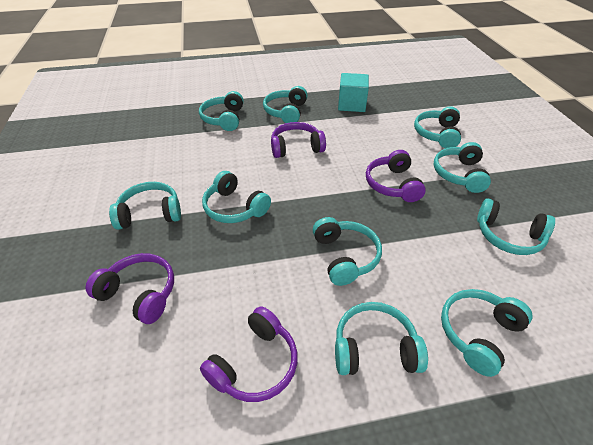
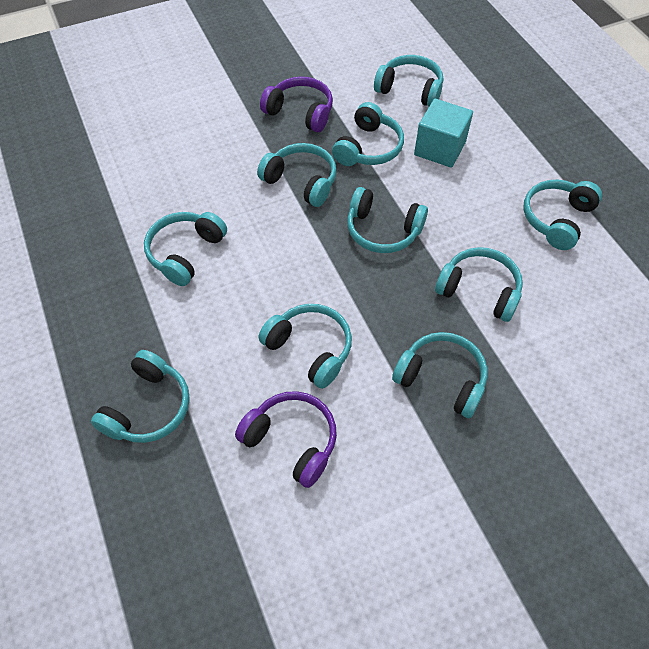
purple headphones: [85,253,174,324] [200,306,298,402] [271,122,326,158] [366,150,426,202] = 4 -> [235,391,337,488] [260,77,333,132] = 2

